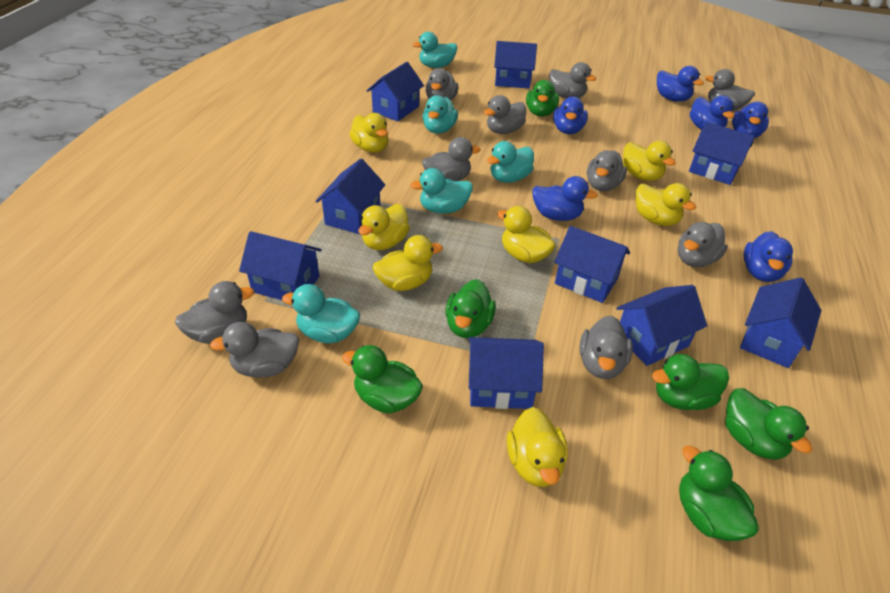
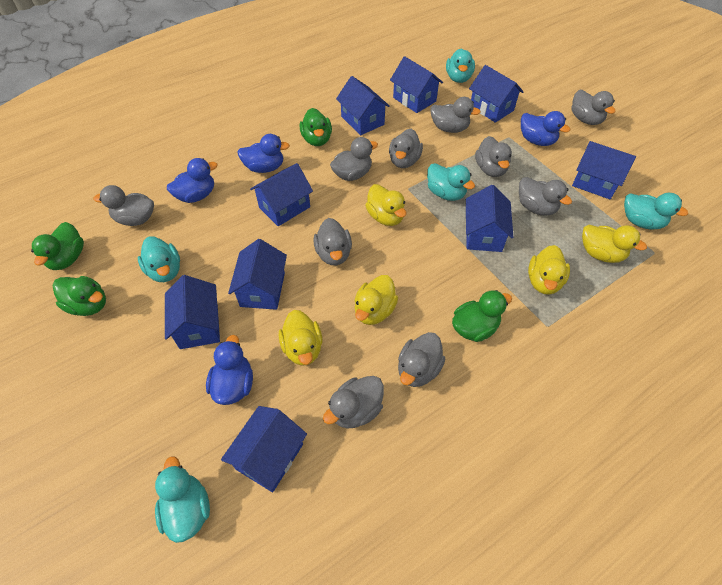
blue duck: [532,176,598,221] [553,97,588,134] [657,66,704,102] [690,96,734,130] [732,102,769,138] [744,231,793,282] = 6 -> [167,158,218,203] [206,335,253,405] [237,134,290,173] [521,111,570,146] = 4
green duck: [342,345,423,413] [445,279,496,338] [526,80,559,117] [652,354,729,410] [679,446,759,541] [725,388,812,460] = 6 -> [31,222,84,270] [52,276,106,316] [299,108,332,146] [452,290,512,342] = 4
yellow duck: [349,113,388,152] [358,204,410,250] [373,235,443,291] [497,206,556,263] [507,407,568,487] [623,141,676,181] [636,183,696,226] = 7 -> [279,310,323,366] [355,275,398,325] [365,184,407,226] [528,245,570,295] [582,225,647,263] = 5

